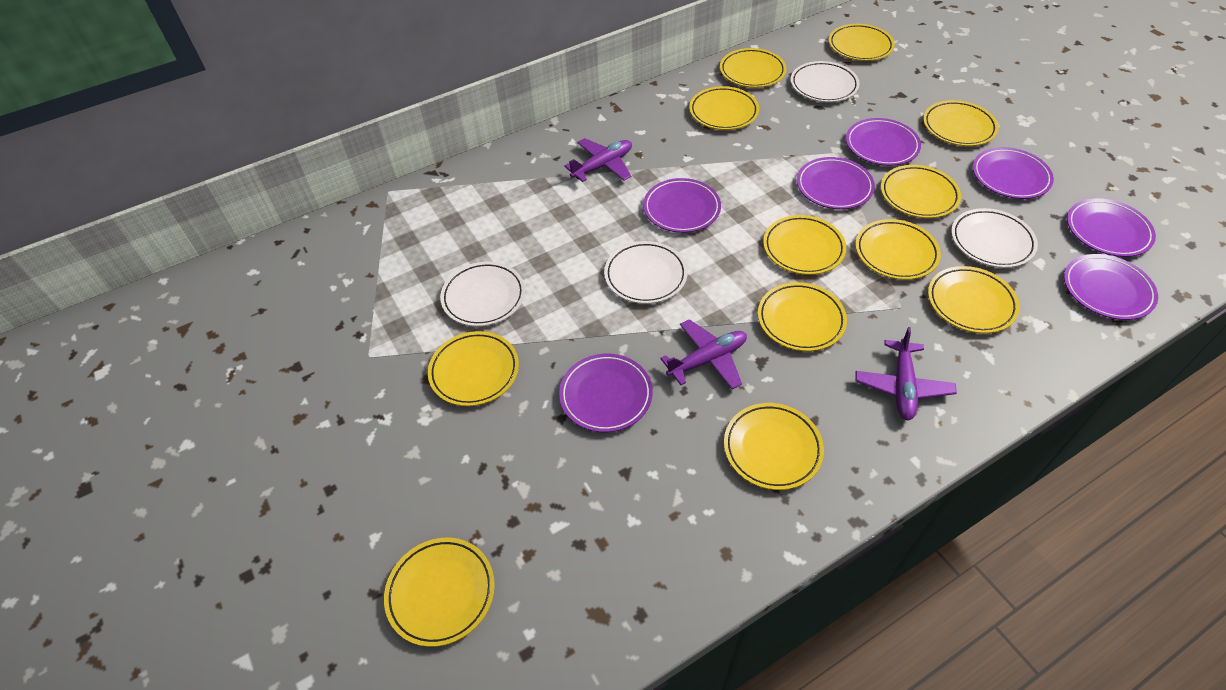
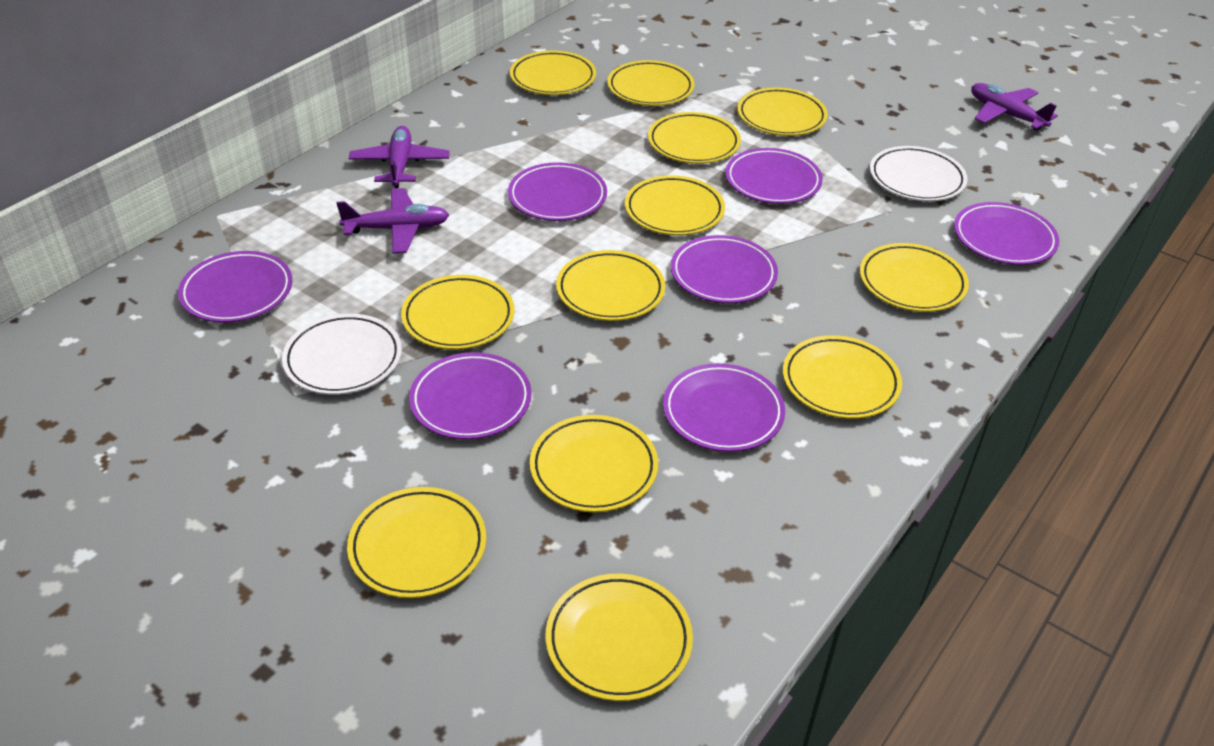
white plate: [440,262,525,327] [604,241,688,304] [791,61,860,102] [951,208,1038,268] = 4 -> [282,314,402,395] [870,146,968,201] = 2

